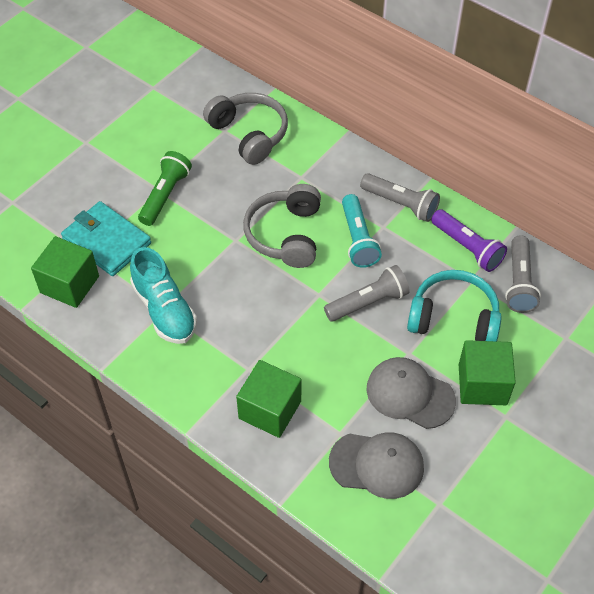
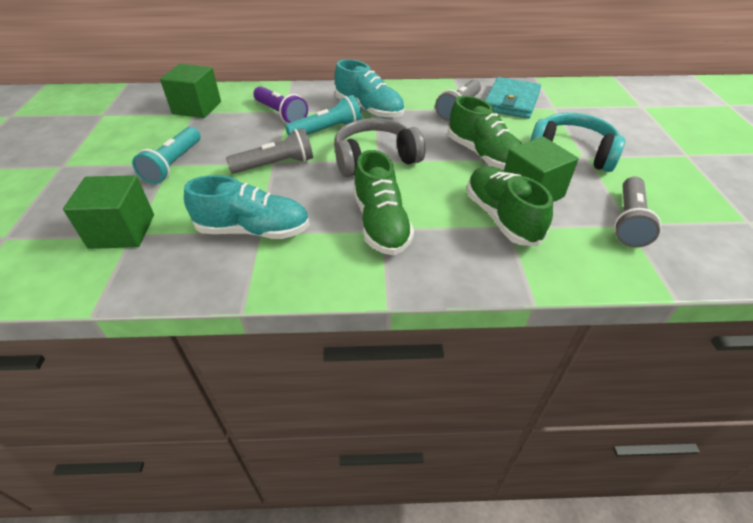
green flashlight: [138,151,192,226] = 1 -> none = 0
green shoe: none = 0 -> [353,150,414,255] [448,96,522,170] [467,166,553,246] = 3
grey cap: [329,432,424,499] [366,357,456,429] = 2 -> none = 0
grey headphones: [203,93,288,165] [243,184,321,268] = 2 -> [334,118,425,177] = 1
turquoise flashlight: [342,194,382,268] = 1 -> [132,127,200,184] [285,95,362,136] = 2
turquoise shoe: [130,247,197,344] = 1 -> [184,175,310,239] [335,59,404,118] = 2

